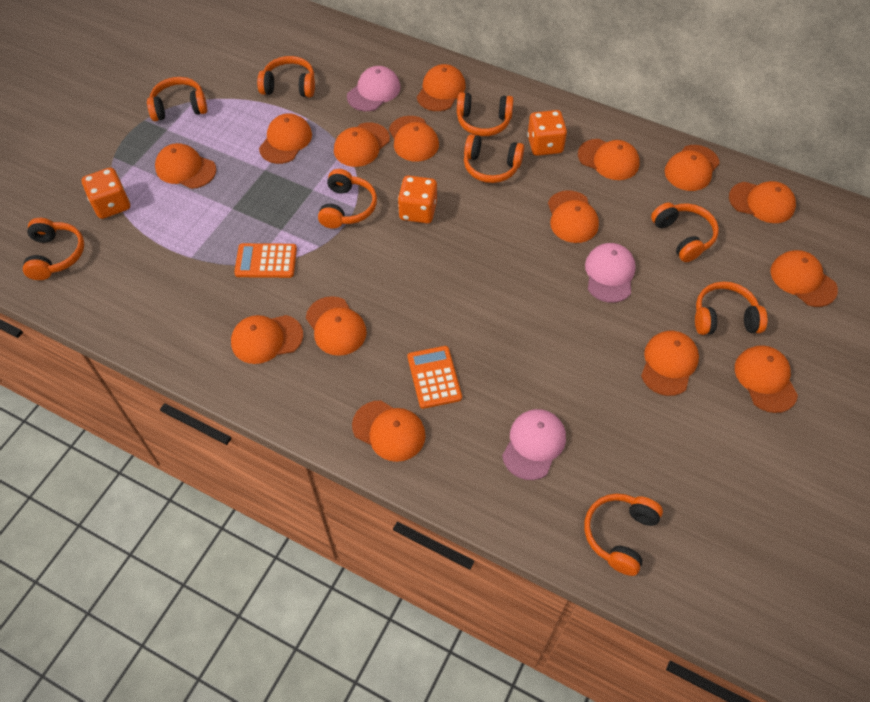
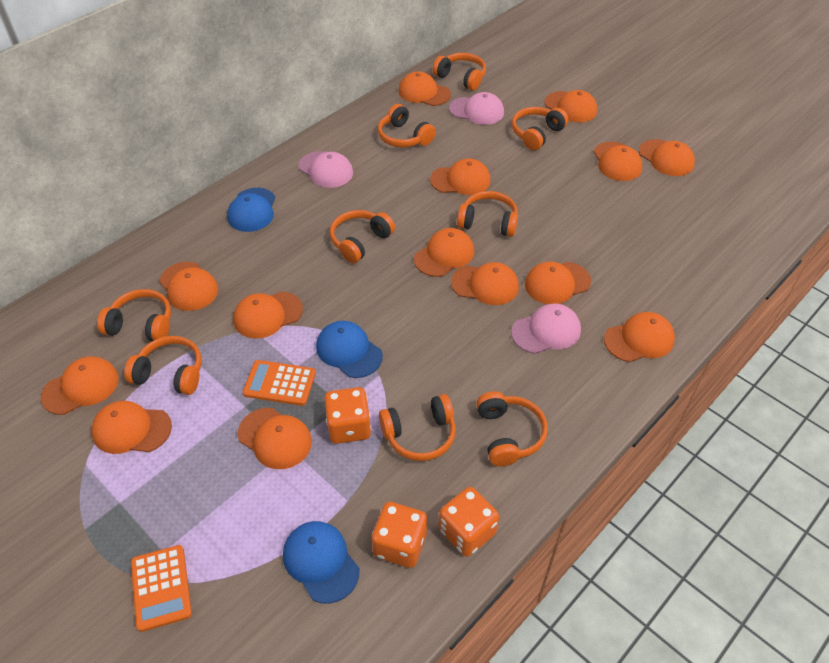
blue cap: none = 0 -> [227,188,275,232] [283,521,359,604] [316,321,383,378] = 3
orange cap: [155,143,216,189] [231,315,303,364] [259,113,312,164] [306,296,367,356] [334,123,390,167] [352,400,426,462] [389,116,439,161] [417,64,466,111] [548,190,599,243] [578,139,640,180] [641,331,699,396] [665,145,720,191] [729,181,796,223] [735,345,798,413] [770,250,838,307] = 15 -> [41,356,119,415] [91,401,172,454] [159,262,218,311] [233,292,303,339] [238,408,312,469] [398,71,451,106] [414,228,474,277] [430,159,490,195] [451,262,519,305] [525,262,591,304] [544,90,597,122] [594,142,642,181] [604,312,675,362] [639,139,695,176] = 14

